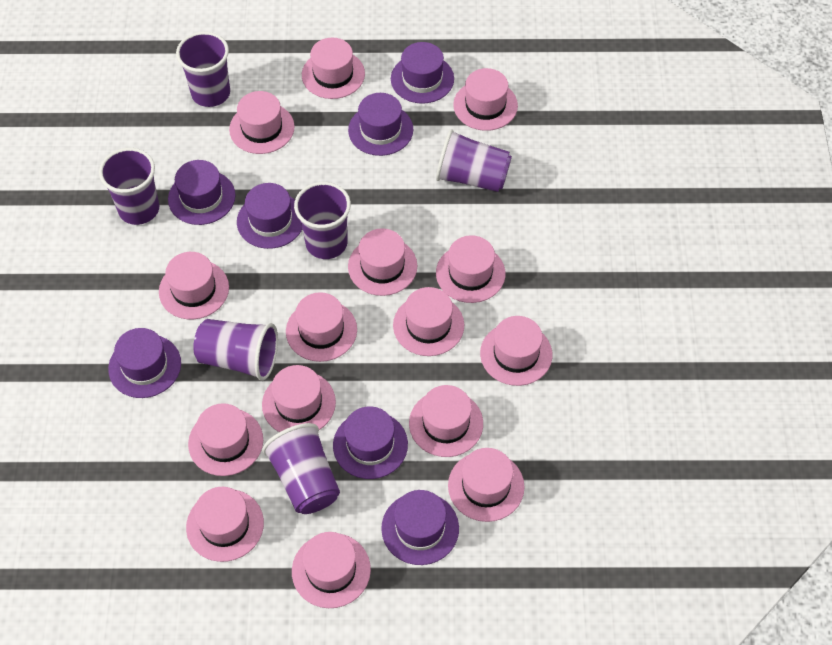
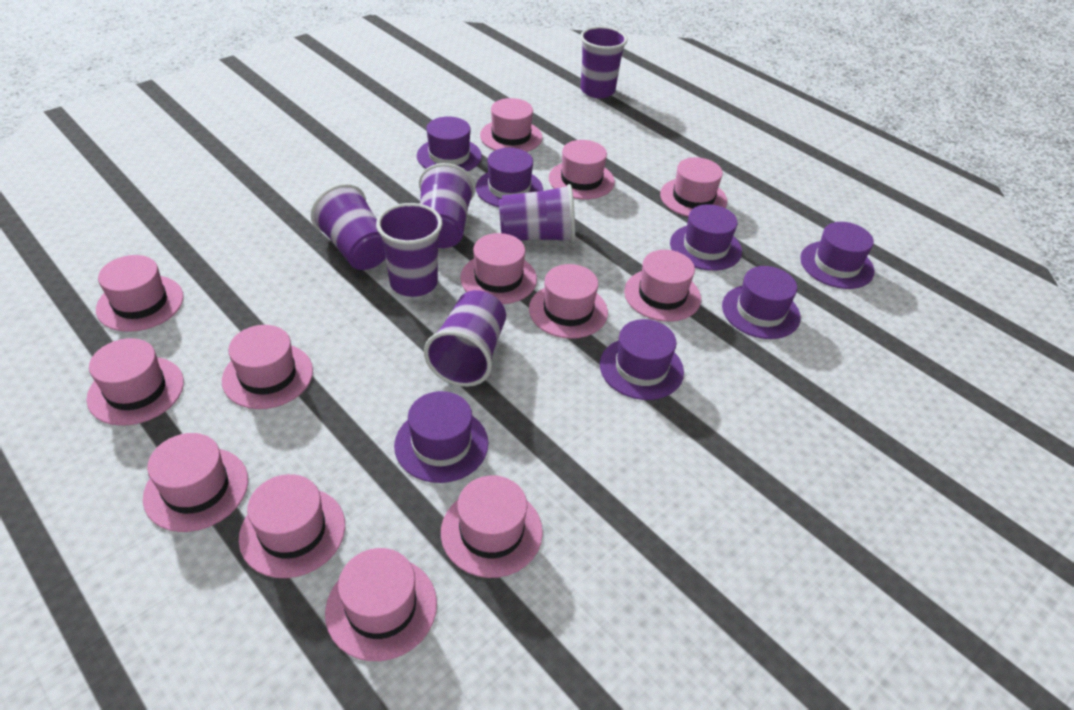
pink hat: [159,252,229,319] [186,487,264,562] [188,403,263,476] [229,91,295,154] [262,365,336,432] [286,292,357,362] [292,532,371,608] [302,38,365,99] [348,228,417,296] [393,287,464,356] [409,385,483,457] [436,235,506,303] [448,448,525,522] [453,68,518,131] [480,316,552,386] = 15 -> [87,338,184,426] [96,255,184,332] [143,433,248,532] [222,325,313,409] [239,474,345,578] [325,548,437,661] [441,475,543,578] [460,233,537,304] [480,98,542,152] [529,264,608,339] [549,140,615,199] [624,250,701,322] [660,157,727,217] = 13

